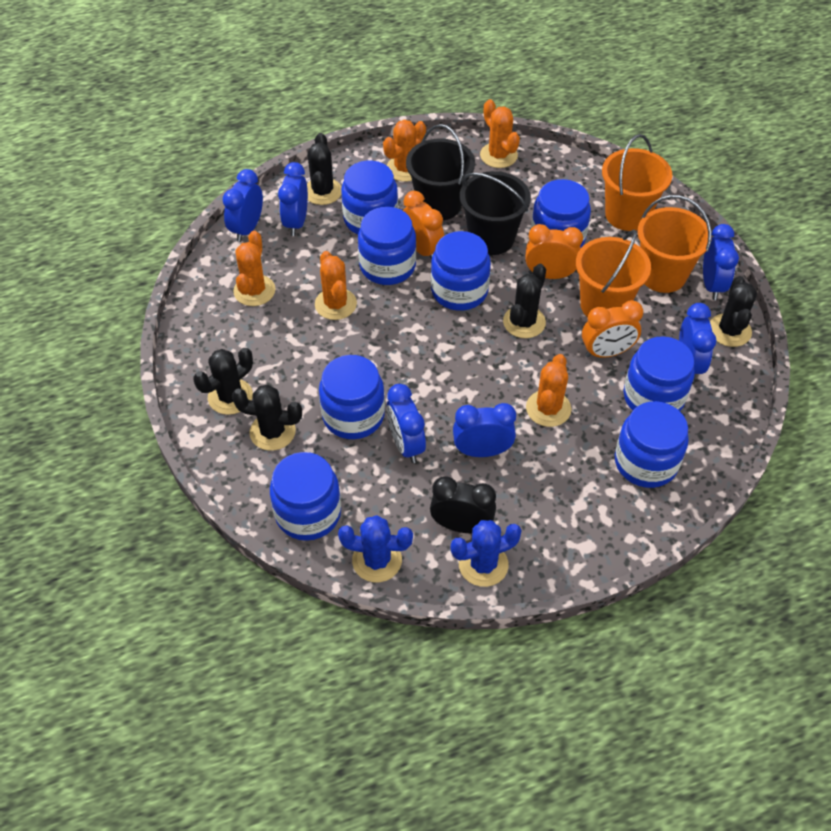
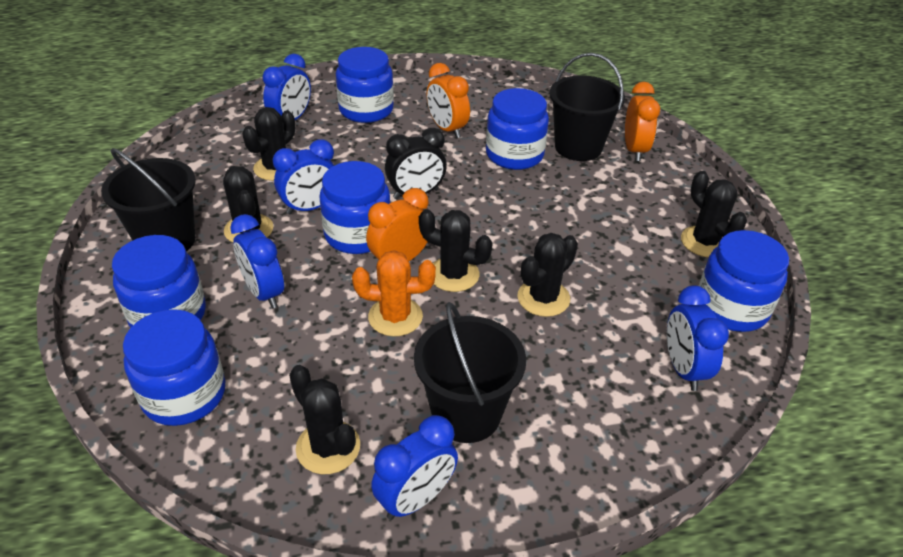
black bucket: [406,124,475,220] [460,171,531,255] = 2 -> [101,148,196,252] [414,302,526,443] [550,53,625,161] = 3
black cactus: [193,348,253,415] [232,385,302,451] [307,133,342,205] [503,264,546,338] [710,276,757,347] = 5 -> [223,166,274,243] [242,107,295,181] [289,365,360,474] [419,209,493,292] [517,233,578,317] [681,171,747,257] = 6
blue cactus: [338,515,413,582] [451,520,522,587] = 2 -> none = 0
blue clock: [223,169,263,242] [278,162,308,236] [386,384,426,463] [453,403,516,457] [679,303,717,382] [703,224,739,300] = 6 -> [230,214,284,309] [263,54,311,120] [273,139,334,214] [371,415,458,520] [667,286,729,391] = 5
blue jar: [270,452,341,541] [319,355,385,439] [341,161,398,235] [358,207,416,285] [431,231,491,311] [531,179,591,248] [615,401,689,488] [623,336,695,411] = 8 -> [112,235,206,328] [123,309,225,426] [319,161,390,254] [336,47,394,123] [486,88,549,170] [699,230,789,332] = 6
orange bucket: [576,230,651,317] [602,134,672,231] [637,195,712,293] = 3 -> none = 0
orange cactus: [233,231,275,306] [315,251,357,320] [383,120,426,182] [480,99,520,168] [526,354,571,427] = 5 -> [352,250,436,337] = 1

